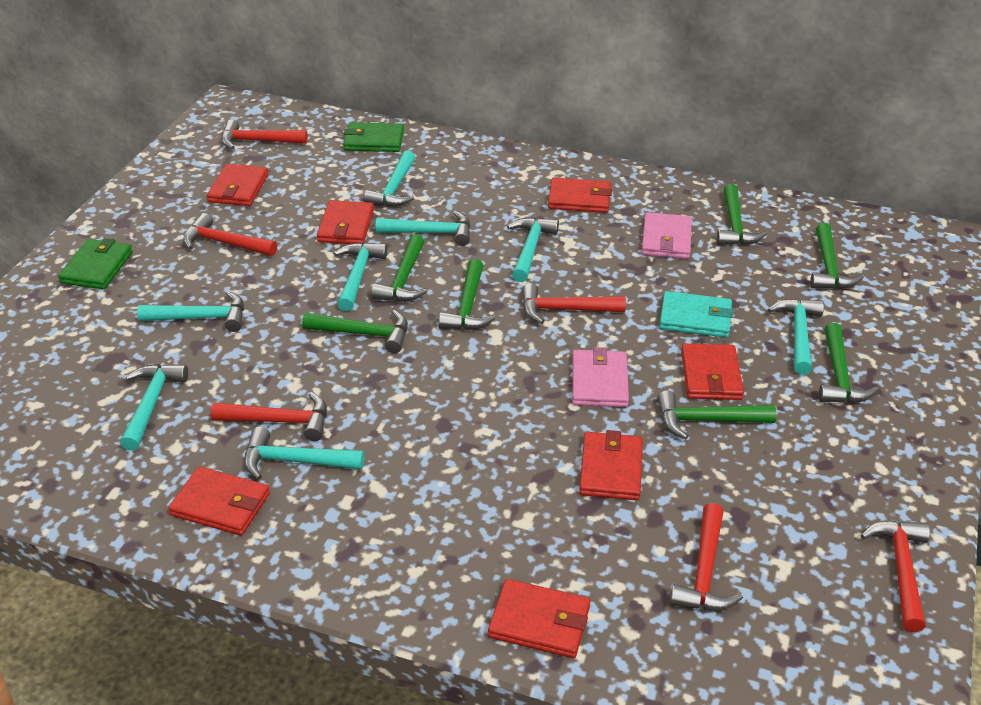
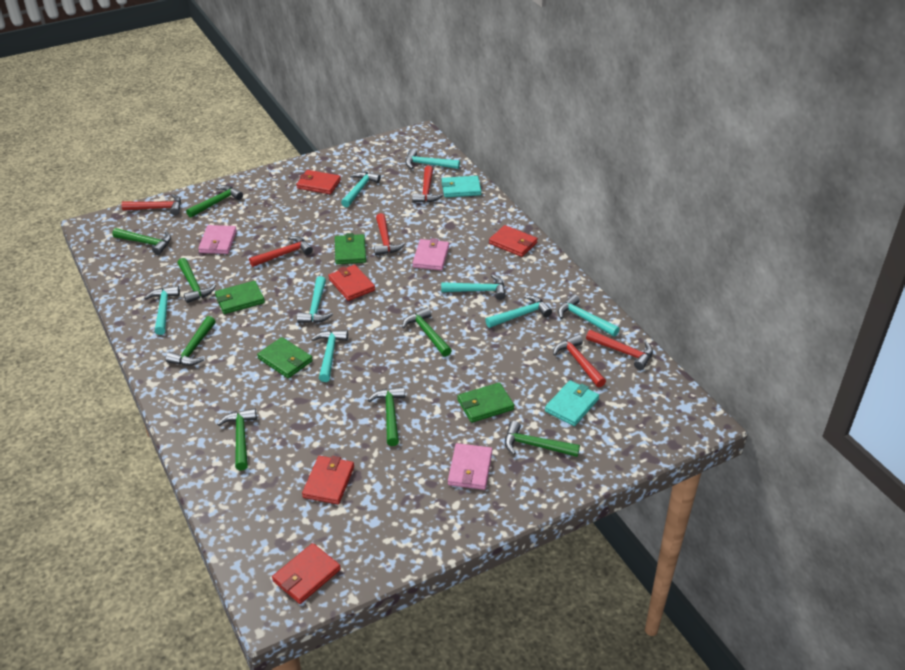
green hammer: [302,310,408,353] [371,234,427,302] [438,259,495,330] [657,391,777,440] [717,184,767,245] [810,223,864,289] [819,323,879,403] = 7 -> [112,228,171,255] [166,316,216,366] [178,258,216,303] [186,185,243,218] [217,408,257,471] [368,387,405,446] [402,307,452,357] [505,421,580,457] = 8
green wallet: [58,238,133,289] [343,122,404,152] = 2 -> [215,281,265,314] [257,337,313,378] [335,233,366,264] [457,382,514,423] = 4
pink wallet: [572,347,629,407] [642,212,692,259] = 2 -> [198,225,237,254] [412,238,449,270] [448,443,492,490] = 3
red wallet: [168,466,270,536] [207,164,268,206] [317,200,374,244] [488,579,590,658] [548,178,612,213] [579,430,643,500] [681,344,744,400] = 7 -> [272,543,341,604] [296,170,341,194] [302,456,354,504] [328,265,375,301] [489,225,538,257] = 5
turquoise wallet: [659,291,733,338] = 1 -> [442,176,481,197] [545,380,599,426] = 2

